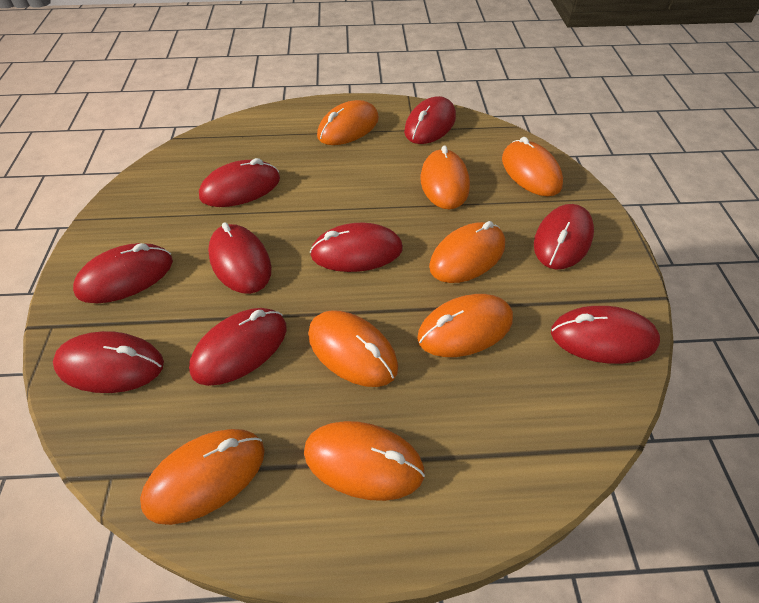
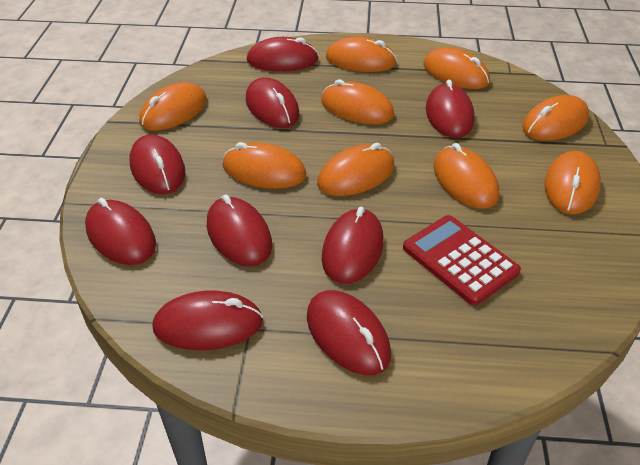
orange mouse: [140,429,265,525] [304,421,425,501] [308,310,398,387] [317,100,379,145] [417,294,513,357] [421,145,470,209] [429,221,505,283] [502,137,563,196] = 8 -> [139,82,207,131] [223,142,307,189] [317,143,395,196] [321,79,394,124] [326,37,397,72] [423,48,490,89] [433,143,499,209] [522,95,589,141] [544,151,601,214] = 9
red calculator: none = 0 -> [403,215,521,305] = 1

